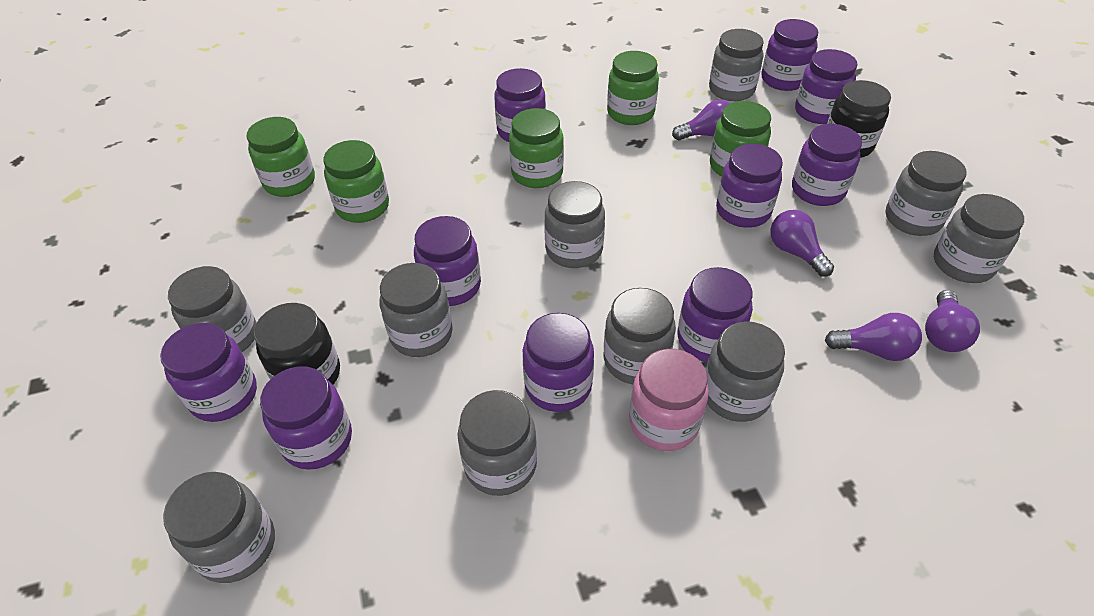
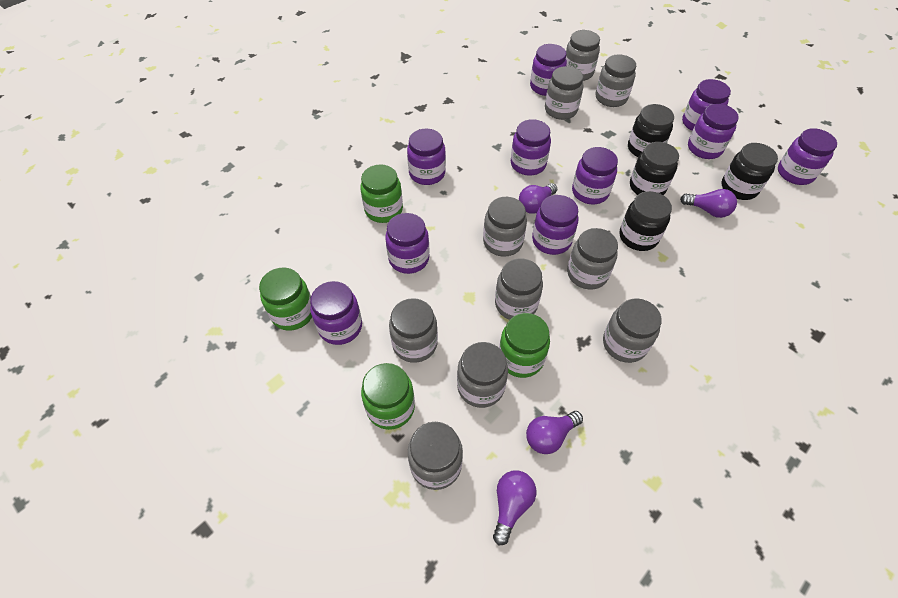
black jar: [254,303,340,385] [827,80,891,158] = 2 -> [620,191,672,251] [628,104,674,157] [630,142,679,195] [721,143,778,200] = 4
green jar: [247,117,315,197] [323,140,389,223] [509,108,564,188] [607,51,659,125] [710,101,771,177] = 5 -> [259,267,312,331] [360,164,403,223] [361,363,415,430] [499,313,550,378] = 4
pink jar: [629,349,709,451] = 1 -> none = 0

